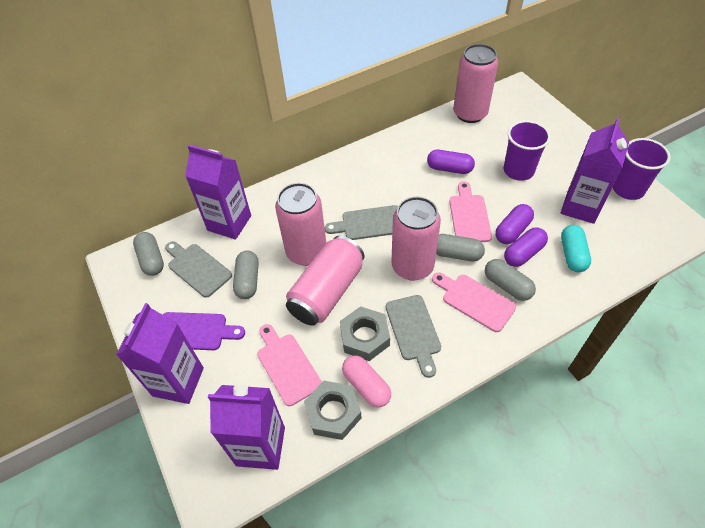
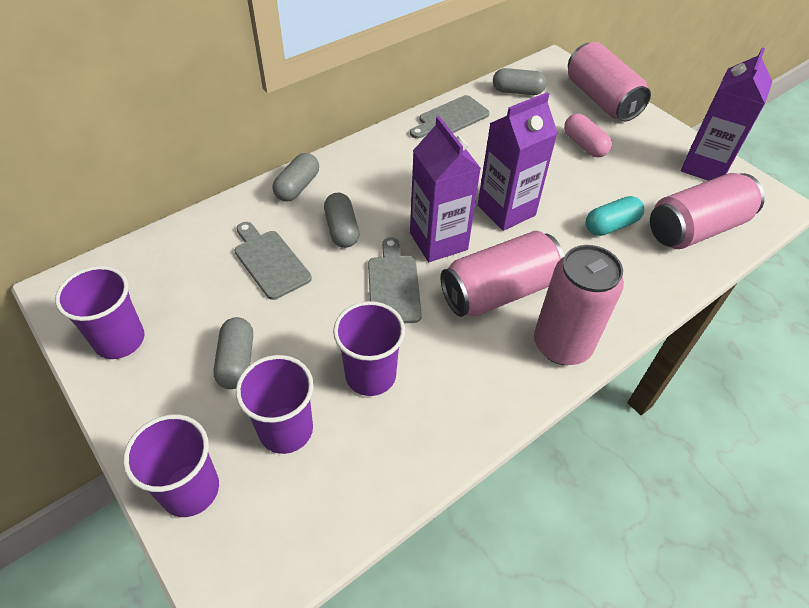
grey nut: [304,381,362,440] [340,306,390,361] = 2 -> none = 0
pink cutting board: [257,324,322,406] [432,273,516,332] [449,181,492,242] = 3 -> none = 0
purple capsule: [427,150,475,174] [495,204,534,244] [504,227,548,267] = 3 -> none = 0
purple carton: [116,303,204,404] [185,145,251,239] [208,385,285,470] [561,118,629,224] = 4 -> [410,116,481,262] [478,92,558,231] [681,48,773,181] = 3
purple cup: [504,120,551,181] [613,138,671,200] = 2 -> [55,266,145,359] [123,414,219,517] [236,355,314,454] [333,301,405,396] = 4
purple cutting board: [163,312,245,350] = 1 -> none = 0

